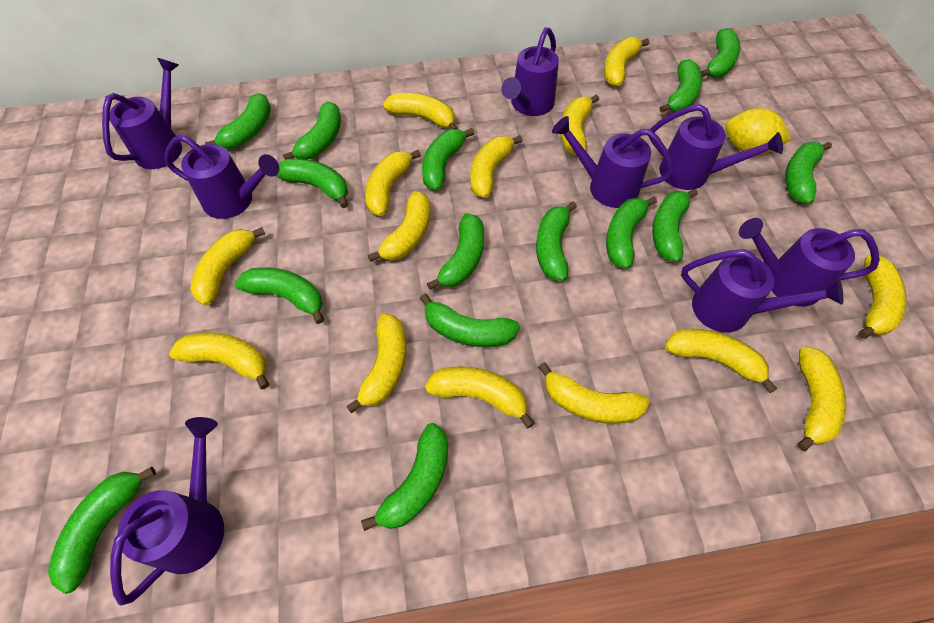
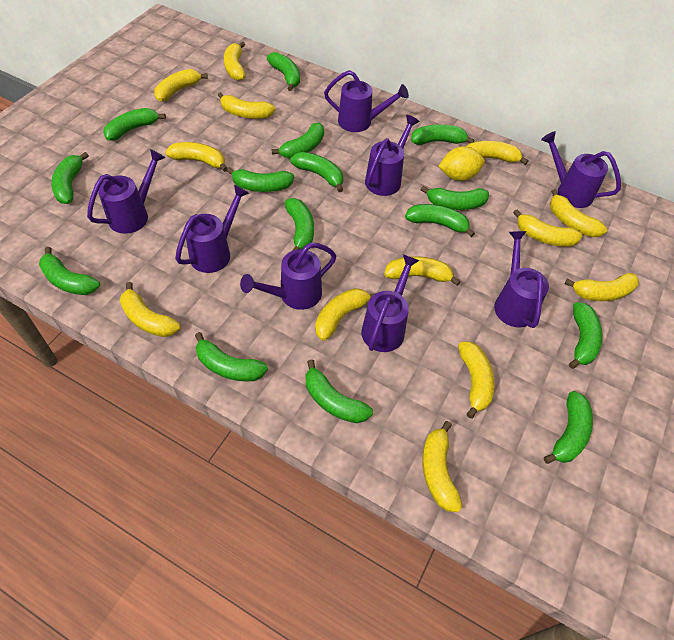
yellow banana: [169,332,269,389] [190,227,265,306] [346,314,406,414] [365,150,421,216] [368,191,430,262] [383,93,458,130] [425,366,534,428] [470,135,523,198] [538,362,650,424] [560,95,599,156] [604,37,650,87] [665,329,777,393] [797,346,846,452] [858,255,907,339] = 14 -> [120,282,181,337] [154,69,208,102] [165,142,227,172] [218,92,276,119] [224,42,246,81] [315,288,376,341] [384,256,461,286] [422,421,462,512] [458,342,495,419] [466,141,528,165] [513,209,583,247] [550,189,607,237] [564,273,639,301] = 13

